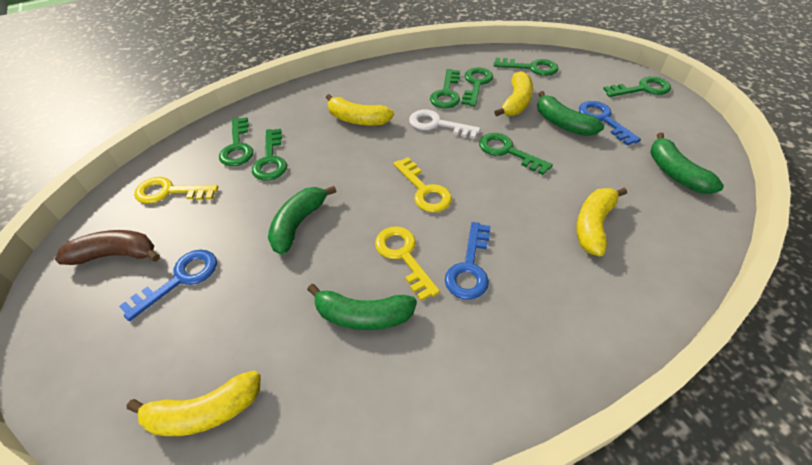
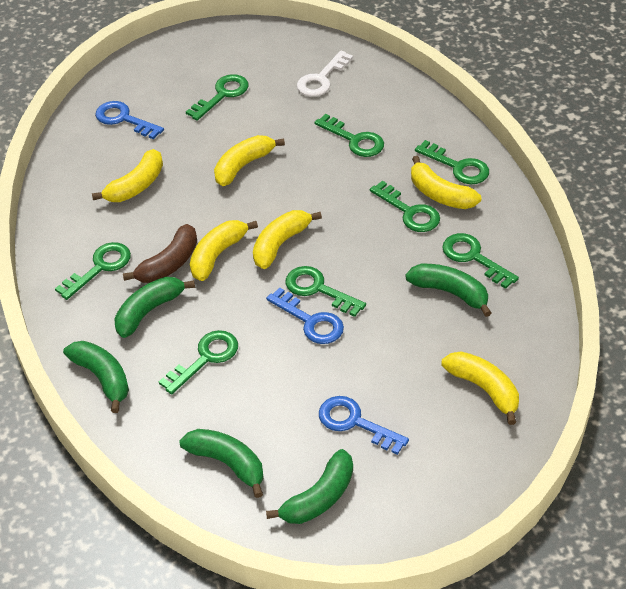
green banana: [268,186,336,255] [307,284,417,330] [537,91,604,136] [650,132,724,194] = 4 -> [63,341,129,413] [114,277,195,338] [179,429,264,498] [266,449,353,524] [405,264,491,317] = 5
green key: [219,117,253,166] [252,129,287,181] [430,69,460,108] [461,68,493,106] [479,133,553,175] [494,58,558,76] [603,77,671,97] = 7 -> [55,242,131,300] [159,330,238,395] [186,74,249,121] [285,266,366,317] [314,114,384,157] [370,181,440,232] [415,140,489,184] [442,233,519,289] = 8
yellow banana: [127,370,261,436] [326,94,394,126] [494,71,533,116] [576,188,627,256] = 4 -> [92,149,163,202] [190,220,258,281] [214,135,285,186] [253,210,322,269] [411,156,481,209] [442,351,519,425] = 6
yellow key: [134,177,218,204] [375,226,440,301] [393,157,452,213] = 3 -> none = 0

